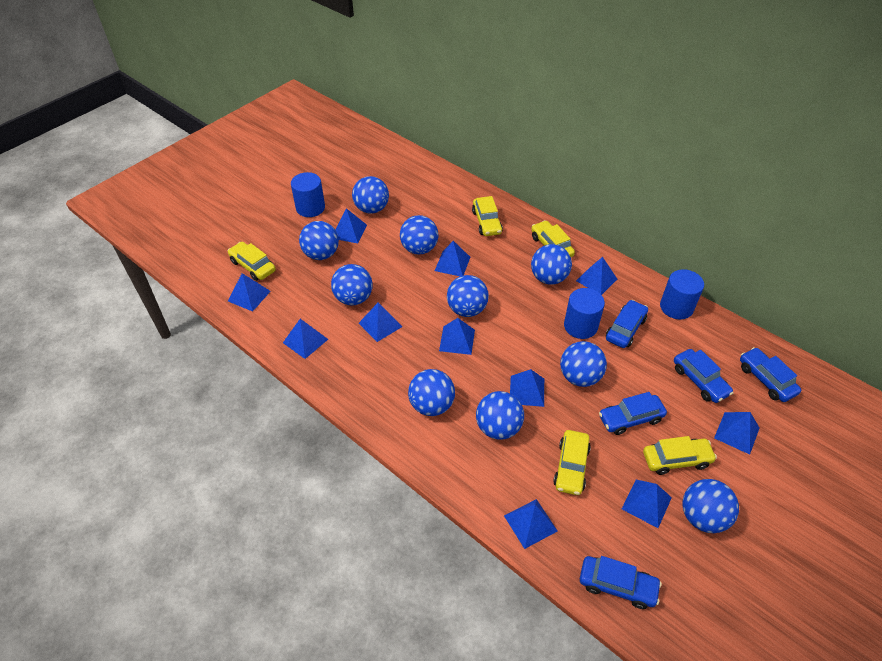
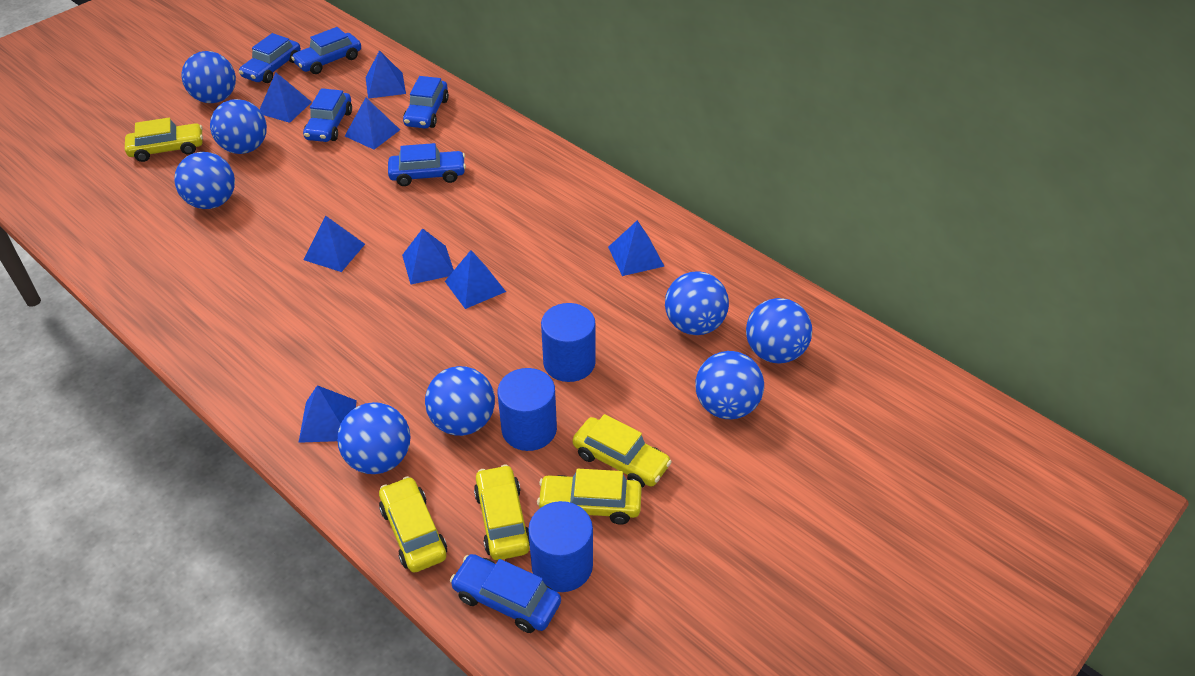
blue ball: [299,221,339,260] [331,264,373,305] [352,176,389,214] [400,215,438,254] [408,369,455,416] [447,275,489,317] [476,391,524,440] [531,244,572,285] [560,341,607,387] [682,479,739,533] = 10 -> [174,152,235,209] [181,51,236,103] [210,99,267,154] [337,402,411,474] [425,366,495,436] [665,271,729,335] [695,351,764,419] [746,298,812,364] = 8
blue car: [580,556,662,609] [599,392,667,435] [606,300,648,348] [674,349,734,403] [740,347,801,402] = 5 -> [239,33,301,83] [291,27,361,74] [303,88,352,142] [388,143,466,186] [403,76,449,128] [450,554,561,633] = 6
blue pyramid: [228,273,271,312] [283,319,328,359] [336,208,367,243] [359,302,403,342] [435,241,470,276] [439,318,475,355] [504,499,558,549] [510,369,544,407] [576,257,617,295] [622,480,672,528] [714,412,760,455] = 11 -> [259,73,311,123] [298,385,357,443] [304,215,365,272] [345,97,400,150] [366,50,406,99] [402,228,454,284] [445,250,506,309] [608,220,665,276] = 8

